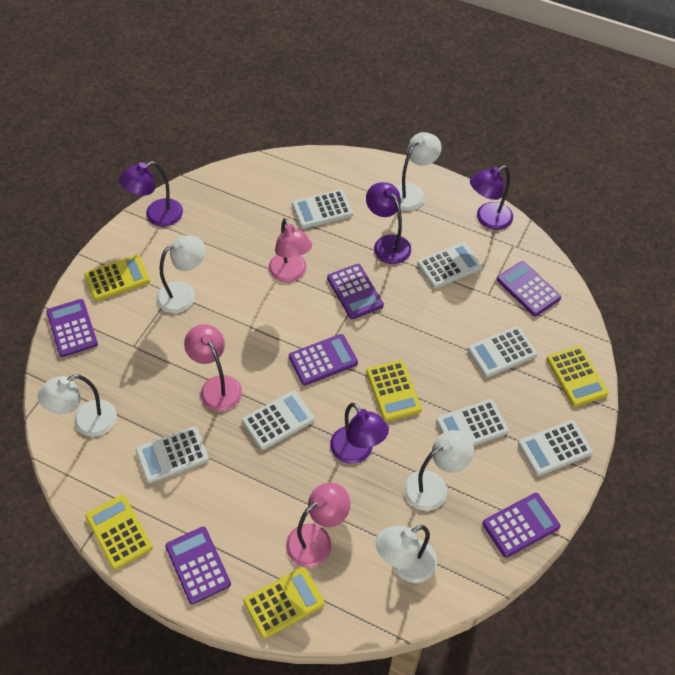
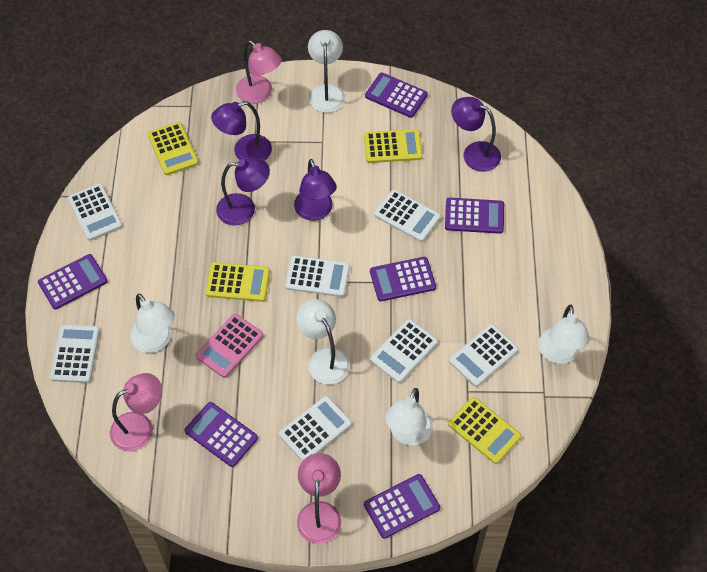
pink calculator: none = 0 -> [196,314,264,378] = 1
yellow calculator: [84,255,150,301] [86,495,153,570] [244,567,325,639] [366,360,422,422] [546,346,609,407] = 5 -> [147,122,199,175] [206,262,270,302] [364,129,423,163] [448,397,521,464] = 4

